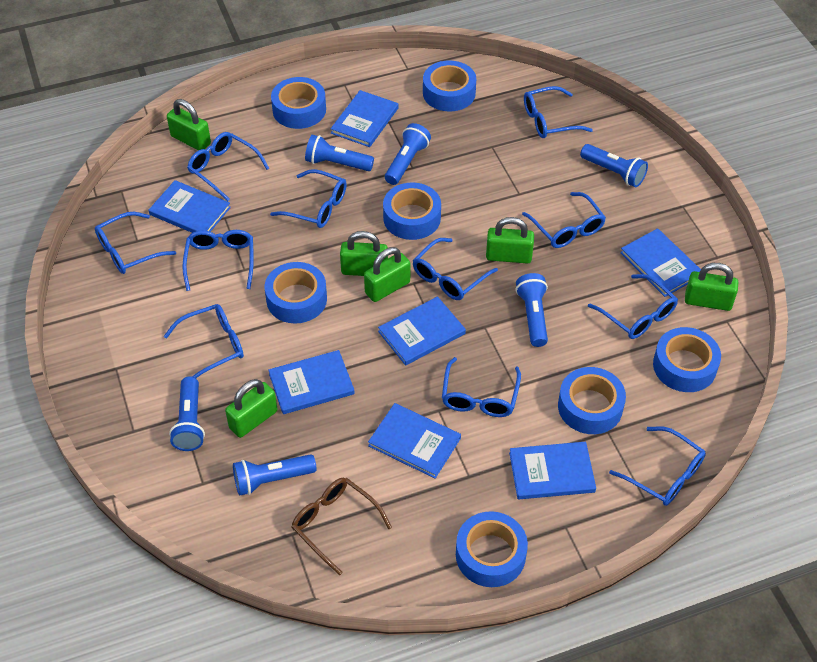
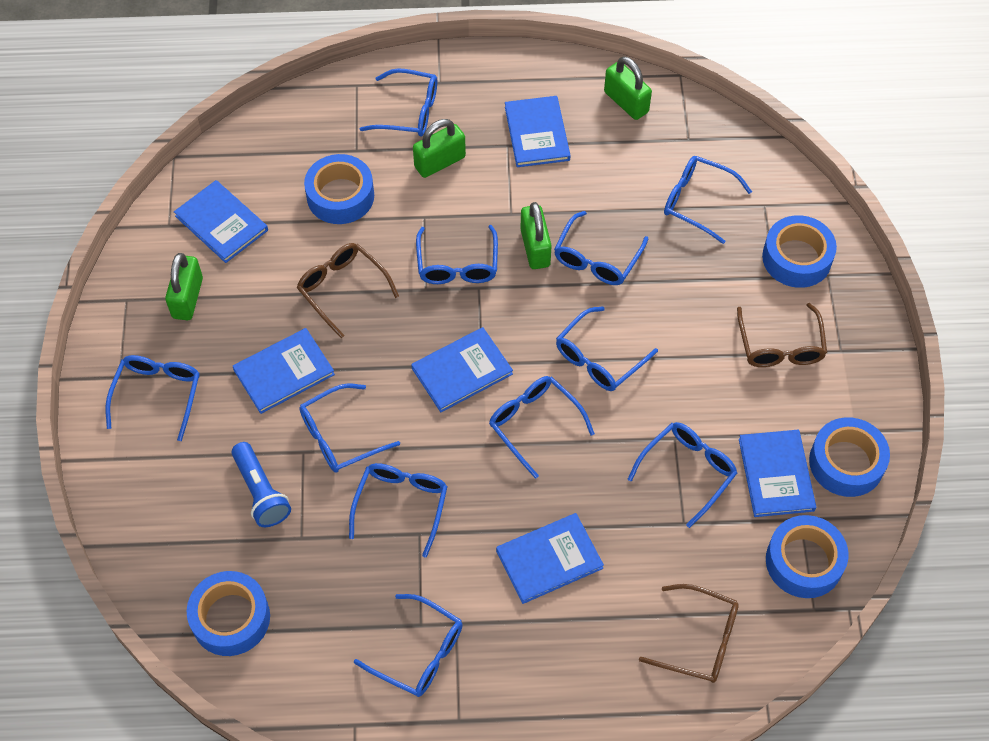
blue book: [149,180,231,233] [268,350,355,414] [331,90,398,147] [368,403,461,479] [378,296,466,366] [509,442,596,499] [620,228,701,297] = 7 -> [174,180,268,263] [232,328,335,414] [411,327,513,412] [496,513,604,604] [505,96,571,167] [739,430,816,517] = 6
blue flashlight: [169,376,205,451] [233,454,317,496] [305,135,374,171] [385,123,431,185] [516,273,548,347] [580,144,648,187] = 6 -> [232,442,291,527] = 1
blue tape: [265,262,327,324] [271,77,326,129] [383,182,441,240] [423,60,476,111] [456,511,528,587] [558,367,626,434] [653,327,721,392] = 7 -> [187,571,270,656] [304,154,374,224] [762,215,837,288] [766,515,849,598] [809,417,890,497] = 5
brown glasses: [292,478,392,575] = 1 -> [297,243,399,338] [639,584,739,683] [737,303,827,367] = 3
green padlock: [167,99,211,150] [225,379,277,438] [340,231,388,276] [364,247,410,302] [486,217,534,264] [685,263,738,311] = 6 -> [165,253,203,320] [413,119,466,178] [521,202,552,269] [604,56,652,120] = 4

